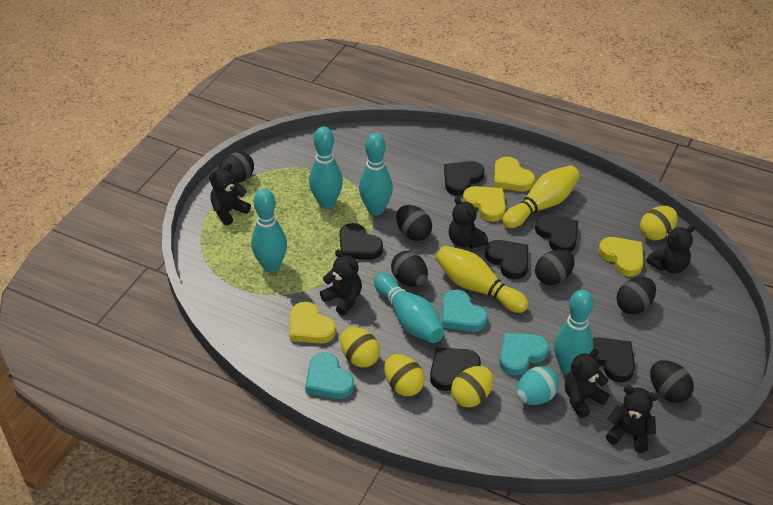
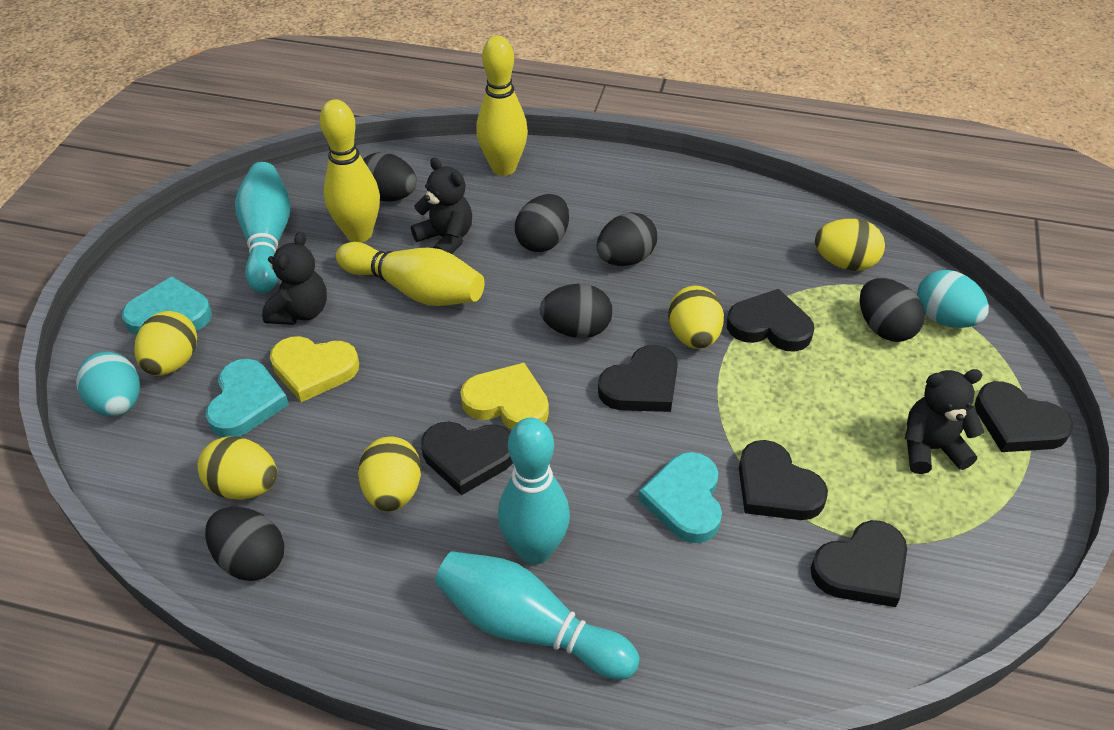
black teddy bear: [209,163,251,225] [320,249,362,316] [448,197,488,249] [565,349,609,418] [606,385,658,453] [646,225,695,274] = 6 -> [262,232,327,325] [411,157,472,254] [905,369,984,474] = 3
turquoise bowling pin: [251,189,287,272] [309,126,343,209] [359,133,393,216] [374,273,444,343] [554,290,593,374] = 5 -> [235,162,291,293] [435,551,640,680] [498,417,570,564] = 3
turquoise egg: [516,366,559,405] = 1 -> [76,352,140,417] [917,270,989,328] = 2
yellow bowling pin: [436,246,528,313] [502,165,580,228] = 2 -> [320,99,380,242] [336,242,485,306] [476,36,528,176] = 3
yellow egg: [340,327,380,368] [384,354,425,396] [451,366,493,408] [640,206,678,240] = 4 -> [134,311,197,375] [197,436,277,500] [358,436,421,512] [668,286,724,349] [815,219,885,271] = 5
yellow heart: [290,302,336,344] [463,186,506,222] [494,157,535,192] [598,237,644,277] = 4 -> [270,336,359,402] [460,363,549,430] = 2

